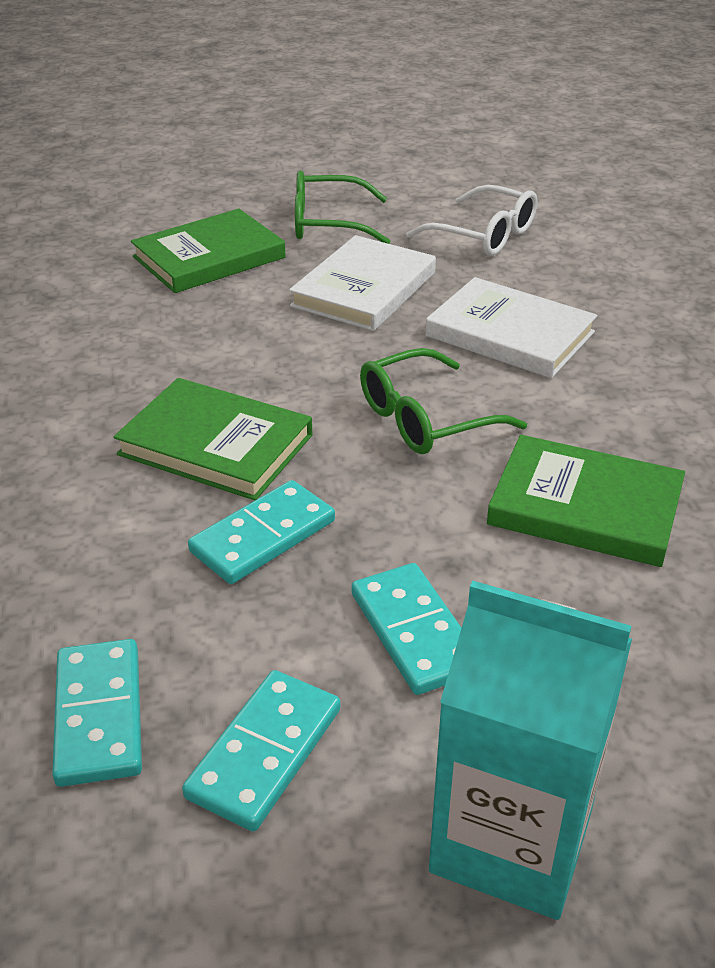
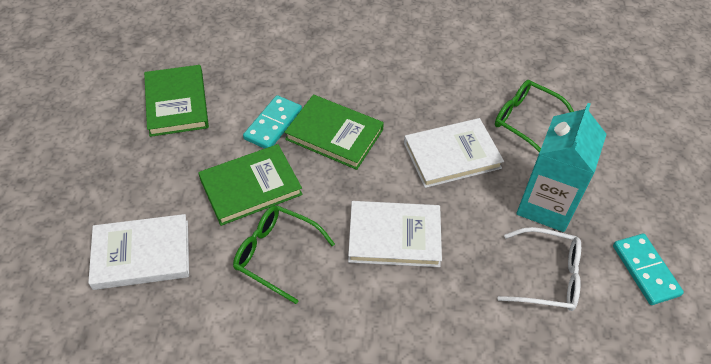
turquoise domino: [52,639,142,787] [182,670,340,831] [188,480,335,584] [352,563,461,695] = 4 -> [243,95,302,149] [613,234,684,305] = 2
white book: [289,235,436,331] [425,277,597,378] = 2 -> [88,214,189,290] [348,201,442,267] [404,118,504,188] = 3

